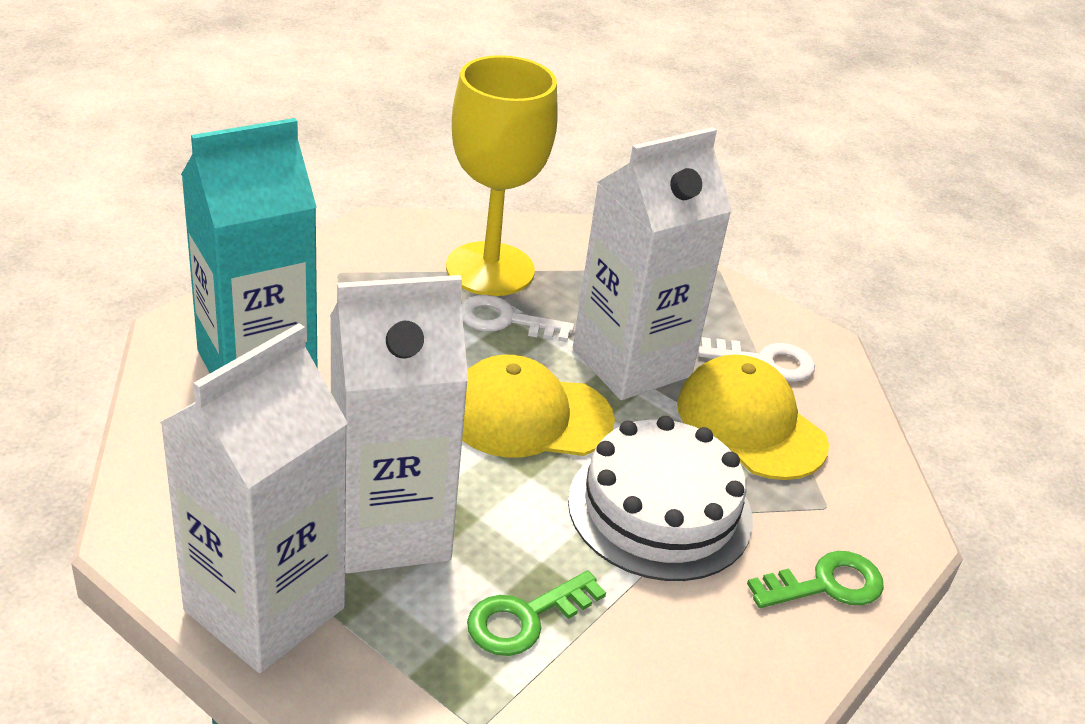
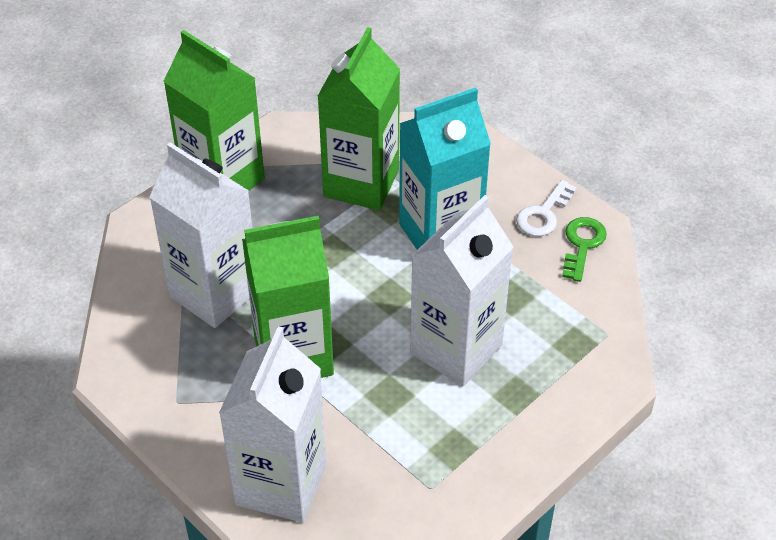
green carton: none = 0 -> [163,30,265,190] [242,216,334,378] [317,27,400,210] = 3
green key: [467,571,606,656] [747,551,884,608] = 2 -> [562,217,607,282] = 1
white cake: [568,416,753,581] = 1 -> none = 0
white key: [461,295,574,342] [698,337,815,382] = 2 -> [516,180,577,236] = 1
yellow cap: [462,355,615,457] [677,354,829,480] = 2 -> none = 0
yellow goblet: [446,55,558,296] = 1 -> none = 0

